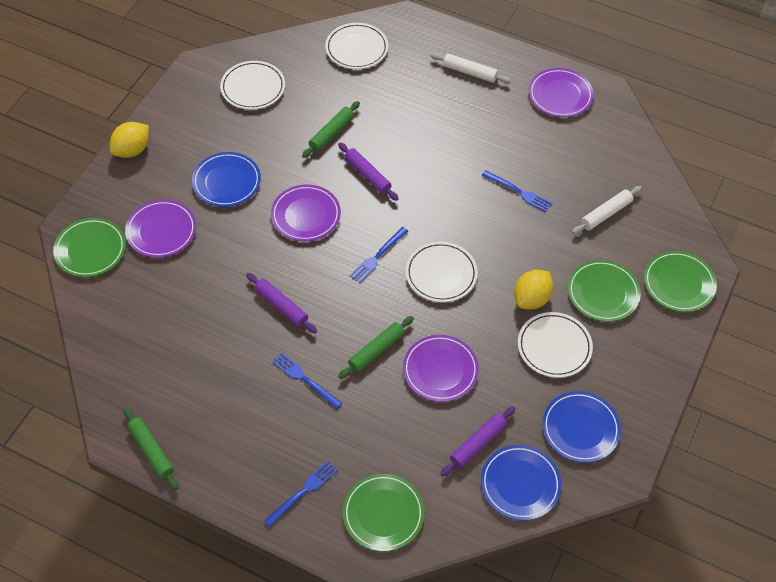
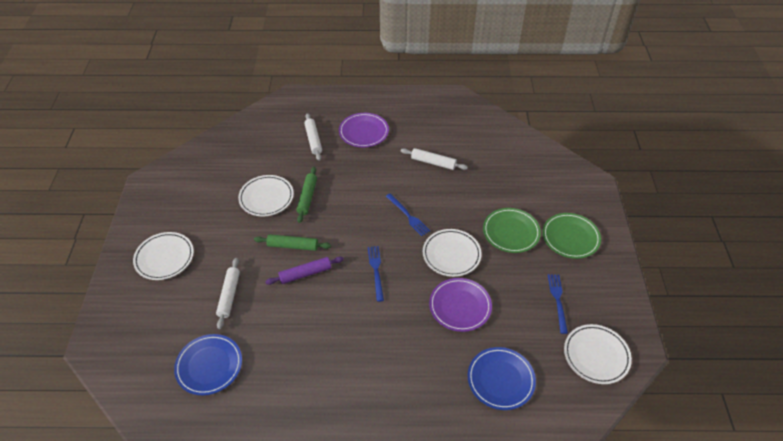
blue fork: [264,460,338,528] [272,352,342,409] [349,227,408,283] [482,170,552,212] = 4 -> [368,246,384,302] [386,193,430,236] [548,274,568,334] = 3
blue plate: [192,152,261,207] [481,445,561,521] [542,391,621,463] = 3 -> [174,334,242,395] [468,347,536,410] = 2
green plate: [53,218,126,277] [343,474,424,551] [568,260,641,322] [644,251,717,312] = 4 -> [483,208,541,253] [542,213,601,259] = 2
green rolling pin: [123,407,178,490] [302,101,360,158] [338,316,414,379] = 3 -> [254,234,331,251] [297,167,317,223] = 2
purple plate: [125,200,196,258] [271,185,341,241] [403,335,479,402] [529,68,594,117] = 4 -> [339,113,389,147] [429,278,492,332] = 2
purple rolling pin: [246,273,317,333] [338,143,399,201] [441,406,516,476] = 3 -> [265,256,344,285] = 1
white rolling pin: [431,53,511,83] [572,186,642,234] = 2 -> [216,258,240,329] [304,113,322,161] [401,148,468,170] = 3
yellow lemon: [110,122,149,158] [514,270,553,310] = 2 -> none = 0

